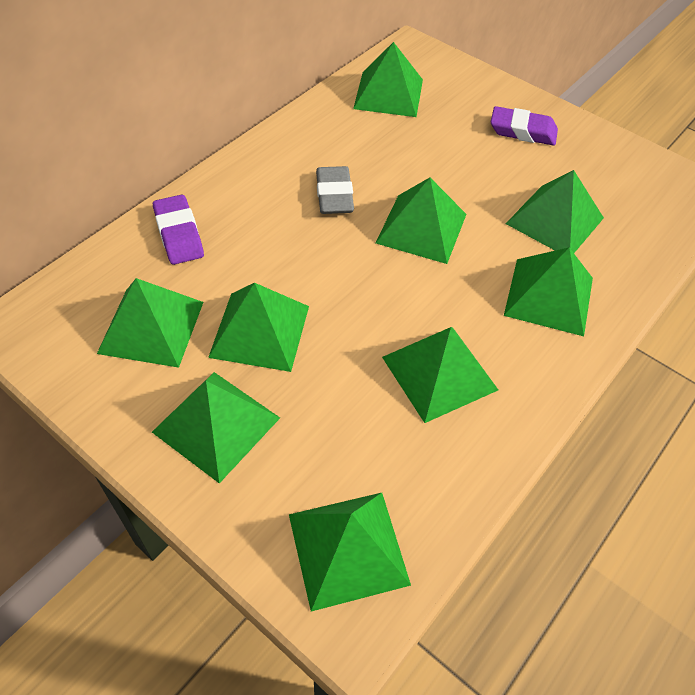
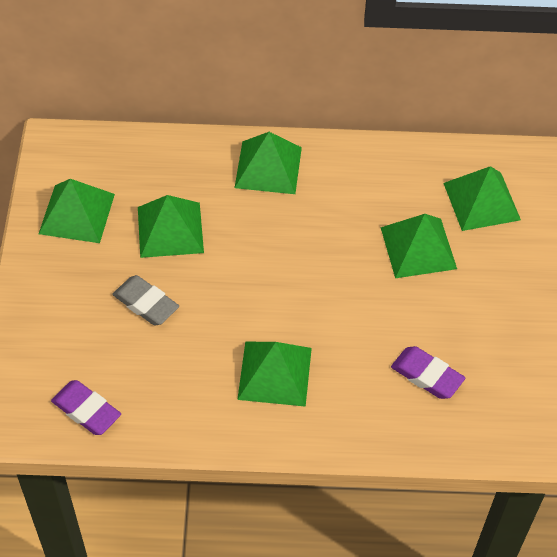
green pyramid: [97,278,203,368] [152,372,280,483] [208,283,309,372] [289,493,411,612] [353,42,423,117] [376,178,466,264] [382,327,498,423] [504,248,593,336] [506,170,604,253] = 9 -> [39,179,115,243] [138,195,204,258] [235,132,302,194] [237,342,312,407] [381,214,457,278] [444,166,521,231] = 6

